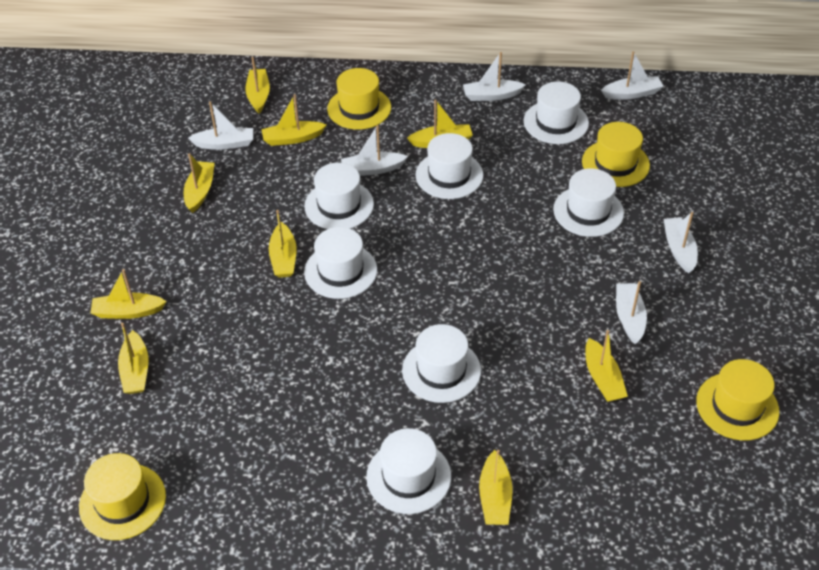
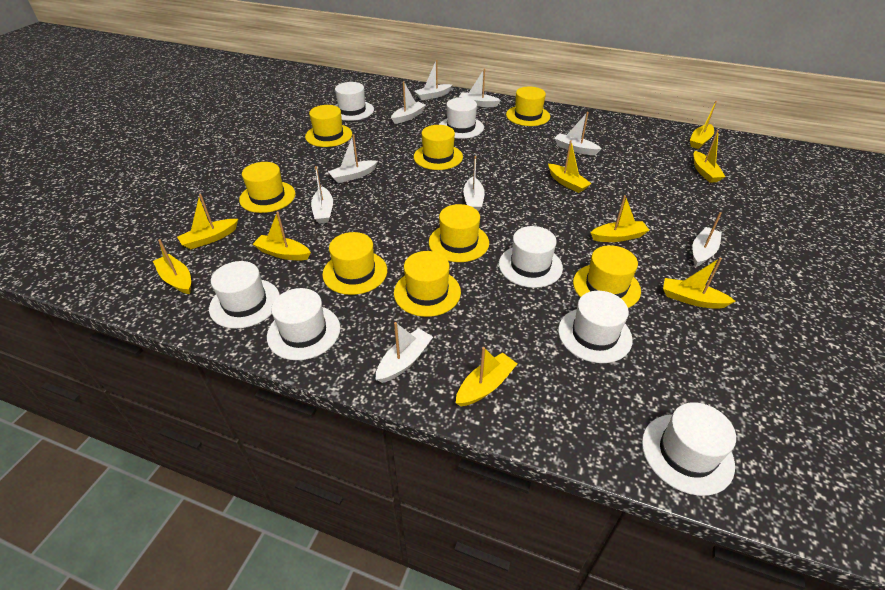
white boat: [188,101,253,150] [341,125,408,176] [463,52,526,101] [601,51,664,100] [616,281,647,344] [663,212,698,273] = 6 -> [311,166,333,224] [328,134,378,183] [375,322,433,383] [391,81,426,124] [414,60,452,100] [459,69,501,107] [463,156,485,212] [554,112,601,155] [692,212,722,267] = 9
yellow hat: [79,453,166,540] [327,68,391,130] [582,122,650,187] [696,359,779,441] = 4 -> [239,162,295,213] [305,105,352,147] [322,232,387,295] [394,251,461,317] [414,125,463,170] [429,204,489,262] [506,87,550,126] [573,245,641,308] = 8

